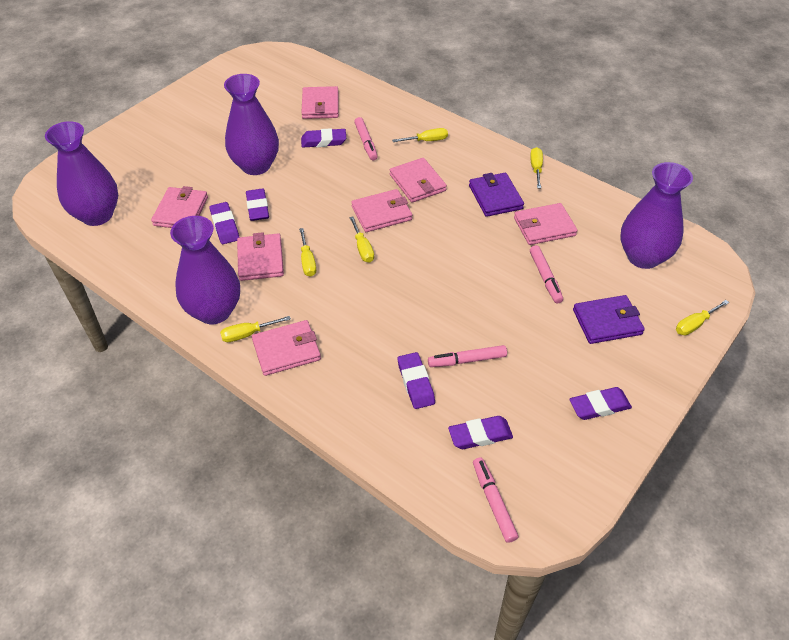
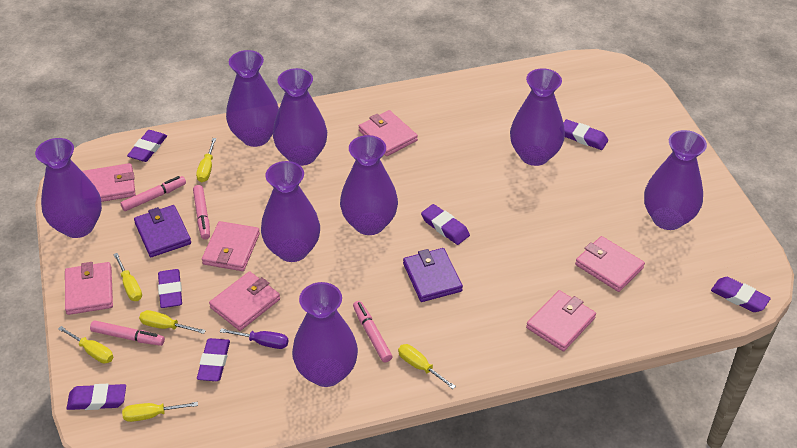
purple eraser: [210,202,239,244] [246,189,269,221] [301,128,346,148] [398,352,435,409] [448,416,513,449] [569,387,632,420] = 6 -> [67,384,126,410] [127,130,167,162] [158,269,182,308] [197,338,230,381] [421,204,470,245] [564,119,608,150] [711,277,771,312] = 7
purple screwdriver: none = 0 -> [220,328,289,349] = 1
purple vase: [45,121,118,226] [170,216,240,324] [224,74,279,175] [620,162,693,269] = 4 -> [35,138,102,238] [226,50,279,147] [261,161,320,262] [273,68,327,166] [292,282,358,387] [340,135,398,235] [510,68,565,166] [644,130,707,230] = 8

